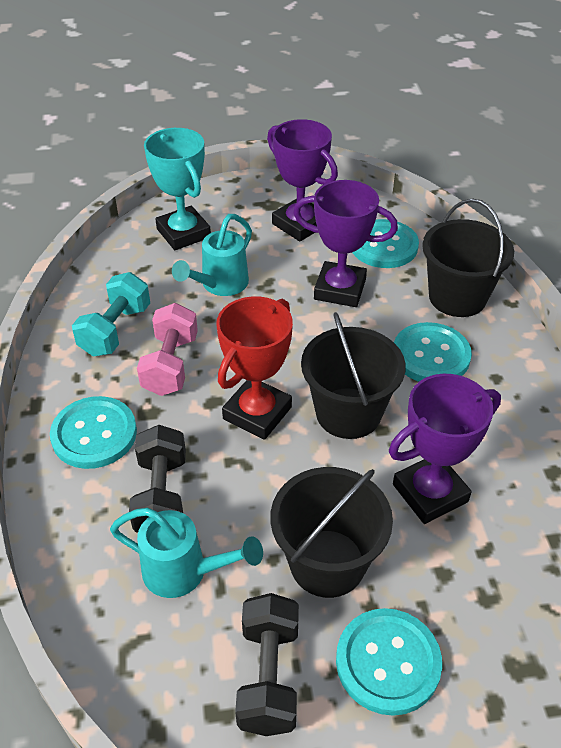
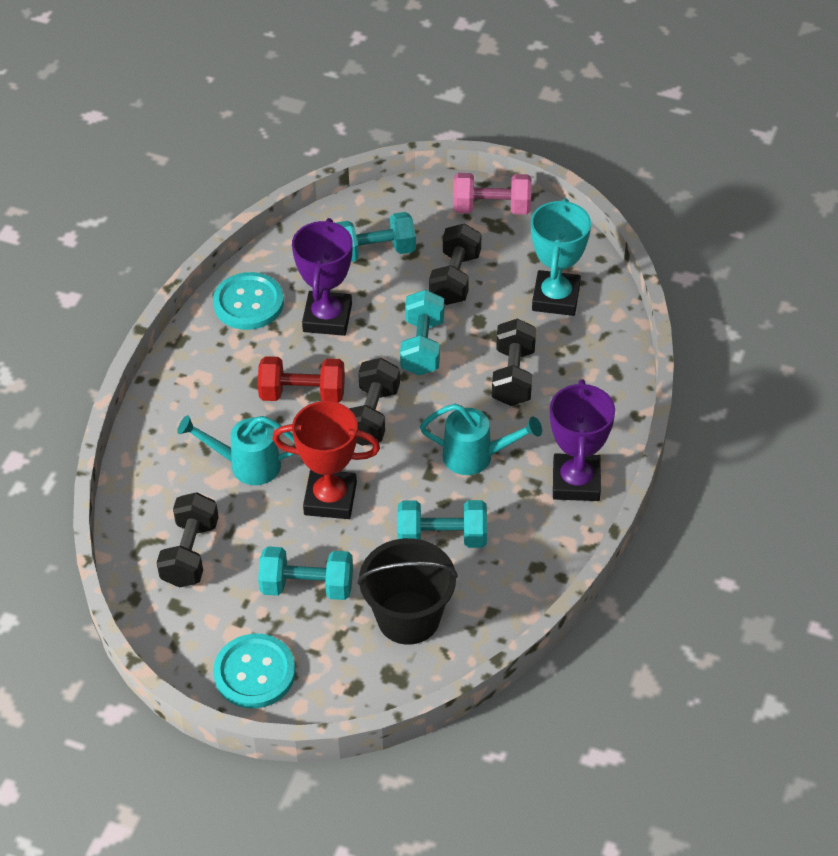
black bucket: [270,467,393,598] [301,312,406,439] [422,199,514,317] = 3 -> [357,538,458,645] = 1
black dumbbell: [129,425,186,533] [235,593,299,736] = 2 -> [157,492,219,588] [349,358,400,446] [429,223,481,305] [492,319,536,406] = 4
purple trophy: [267,119,338,242] [293,180,398,307] [389,374,501,524] = 3 -> [292,218,353,336] [550,379,615,501] = 2
red dumbbell: none = 0 -> [258,356,345,403] = 1
turquoise button: [50,396,137,469] [336,608,442,716] [352,219,419,268] [394,322,472,382] = 4 -> [213,272,284,330] [213,633,296,709] = 2
turquoise dumbbell: [72,272,150,357] = 1 -> [258,546,353,600] [336,212,416,262] [398,500,487,548] [400,289,444,376] = 4

